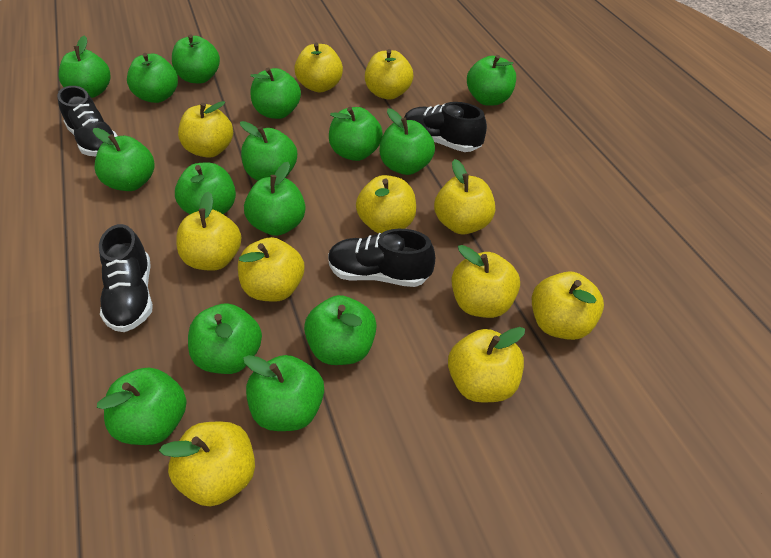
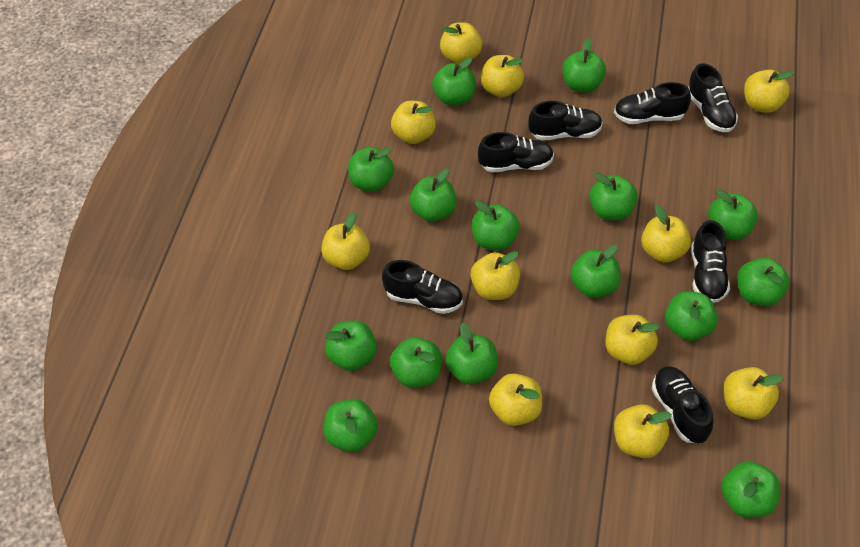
black shoe: [57,86,117,156] [99,224,153,332] [328,229,435,287] [404,102,487,152] = 4 -> [382,260,463,314] [478,132,554,172] [528,101,603,141] [614,82,691,124] [652,366,713,443] [688,63,738,132] [691,220,730,303] = 7

